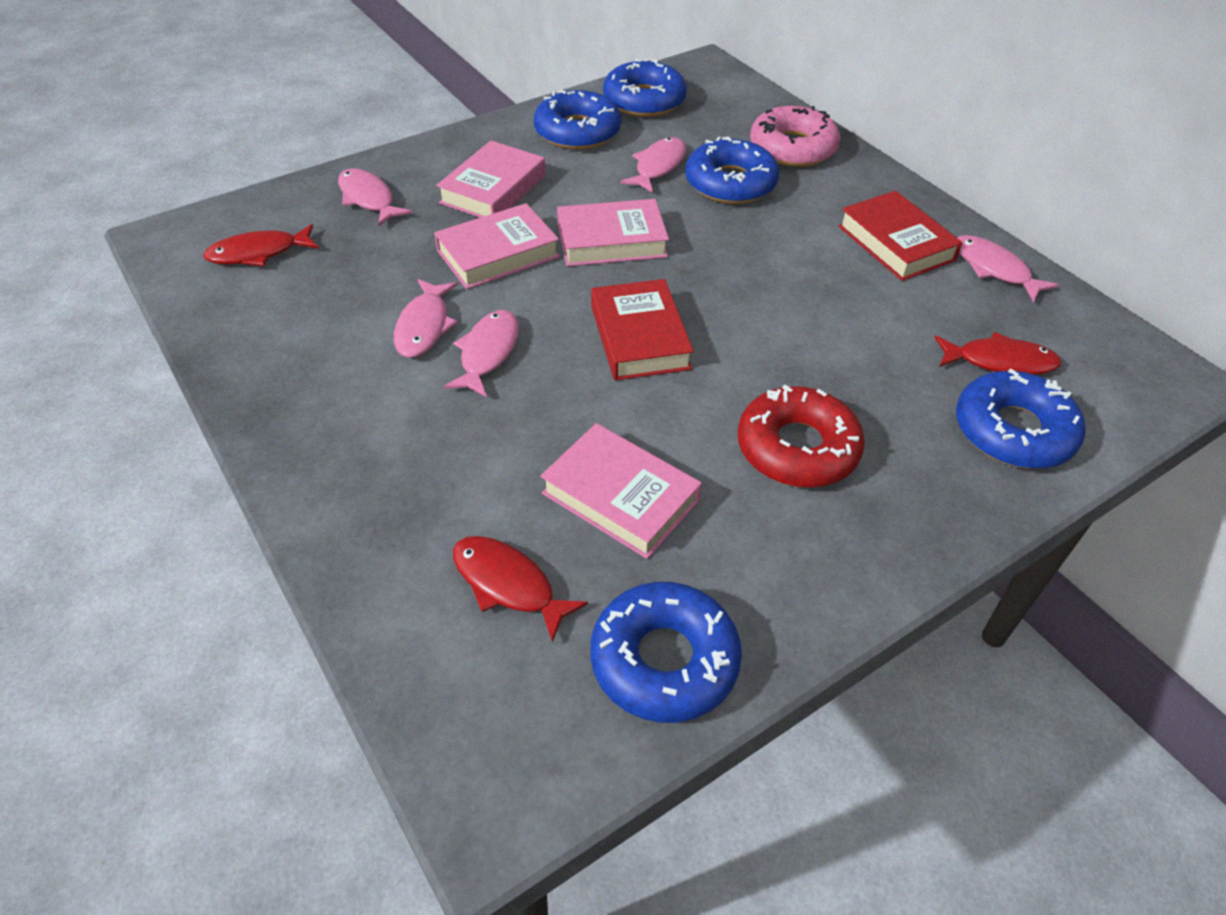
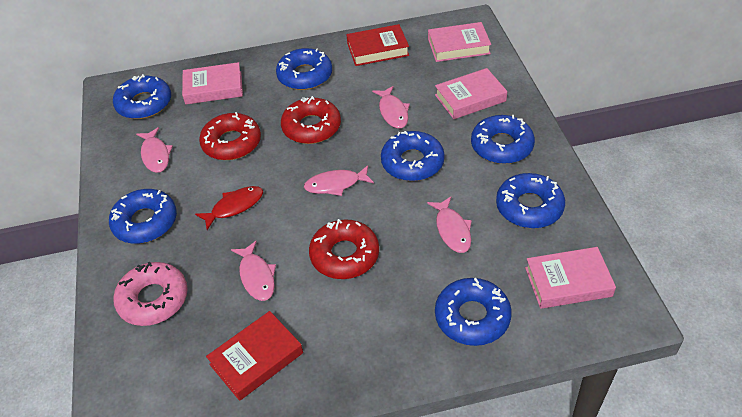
blue donut: [534,89,621,150] [590,582,742,723] [603,58,687,117] [685,136,779,204] [956,369,1086,469] = 5 -> [109,189,177,244] [113,74,171,119] [276,48,332,90] [381,131,445,181] [435,278,512,346] [471,115,535,164] [496,173,565,228] = 7
red donut: [738,385,865,488] = 1 -> [199,112,261,160] [281,96,341,144] [309,219,379,279] = 3
red fish: [203,224,319,266] [453,536,588,642] [935,332,1062,375] = 3 -> [195,186,263,230] = 1

